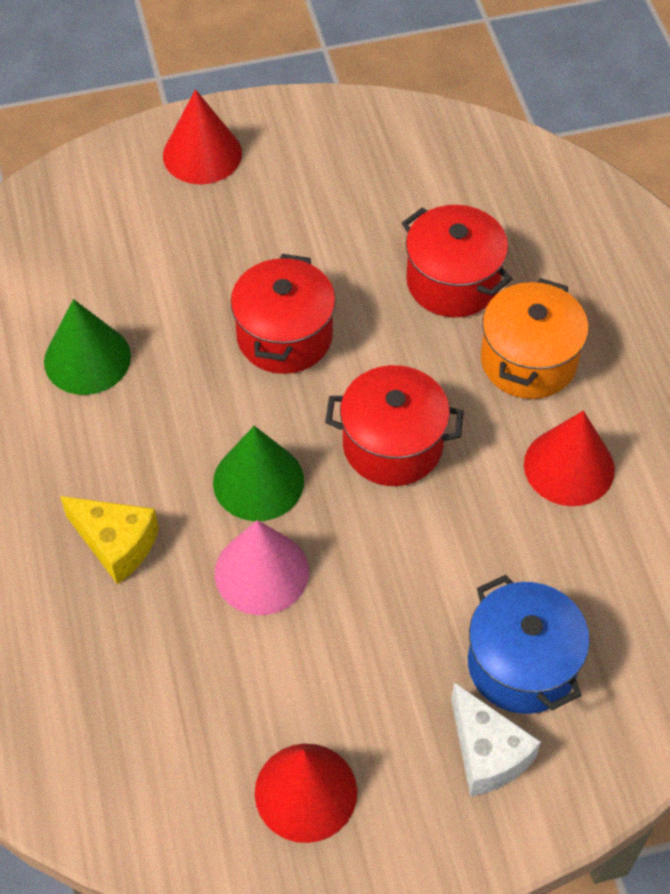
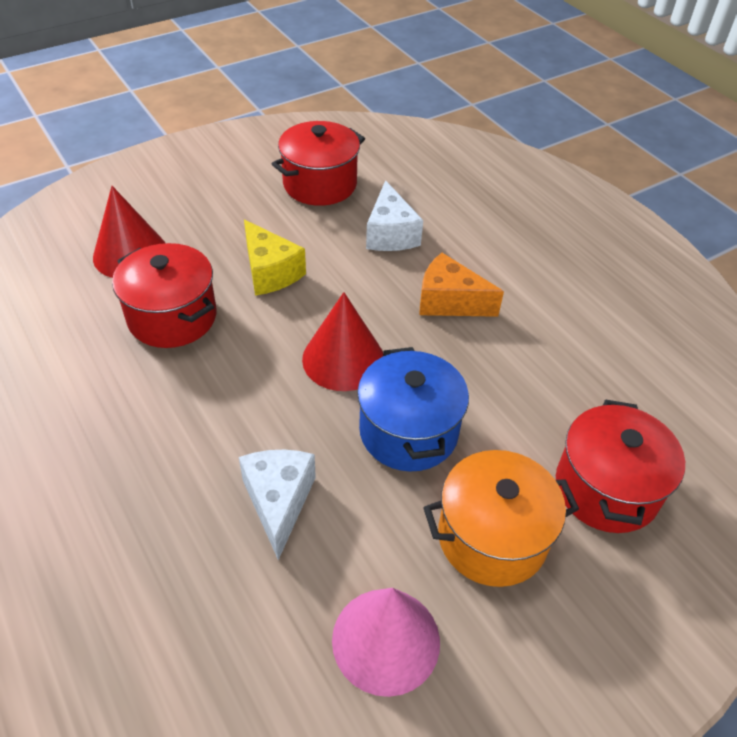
green cone: [44,299,131,395] [213,426,304,521] = 2 -> none = 0
orange cheese: none = 0 -> [419,253,504,317] = 1
red cone: [163,89,242,184] [255,744,357,843] [524,411,615,506] = 3 -> [93,186,165,278] [302,292,383,391] = 2
white cheese: [451,682,541,797] = 1 -> [239,450,316,560] [366,180,423,251] = 2

